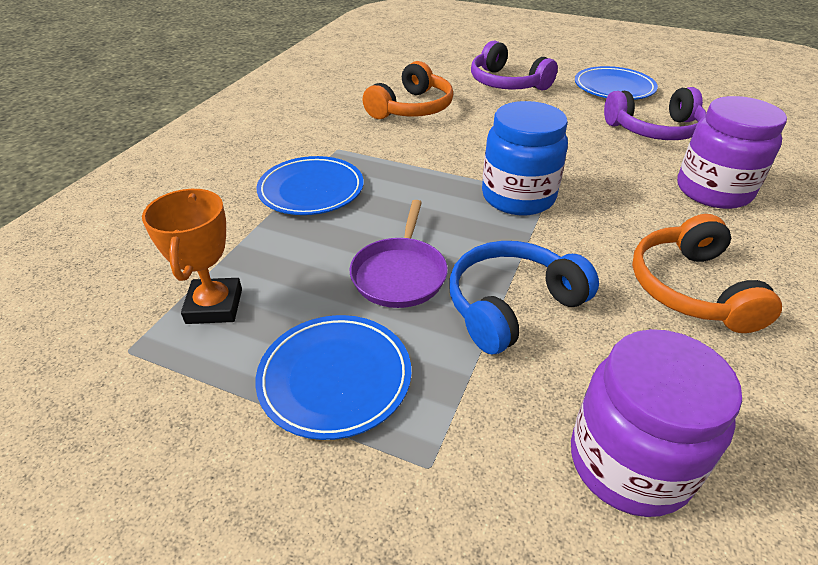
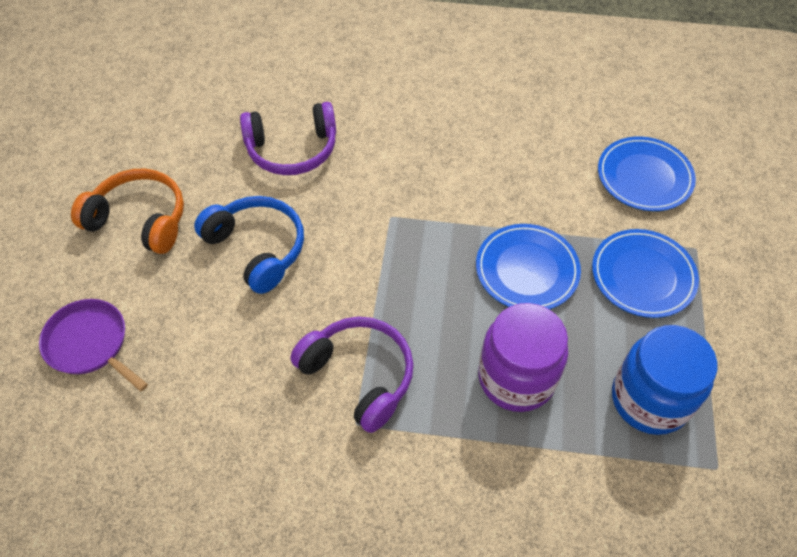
orange headphones: [363,61,453,119] [632,214,782,333] = 2 -> [71,168,184,254] = 1
orange trophy: [142,189,242,324] = 1 -> none = 0
purple jar: [571,329,742,517] [677,96,787,209] = 2 -> [478,303,568,412] = 1

